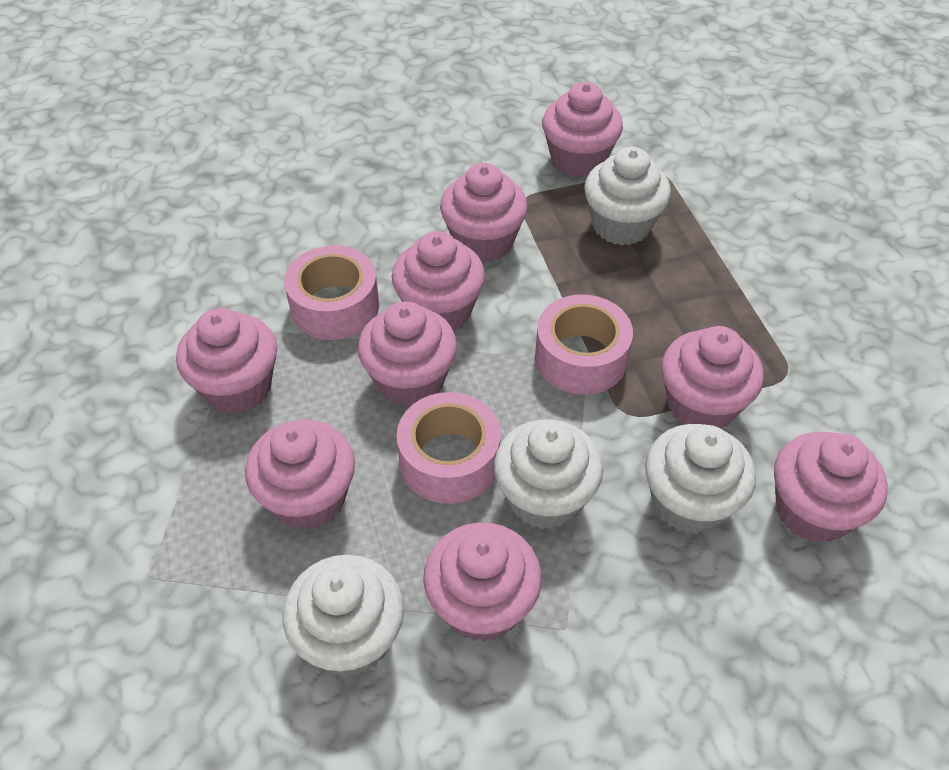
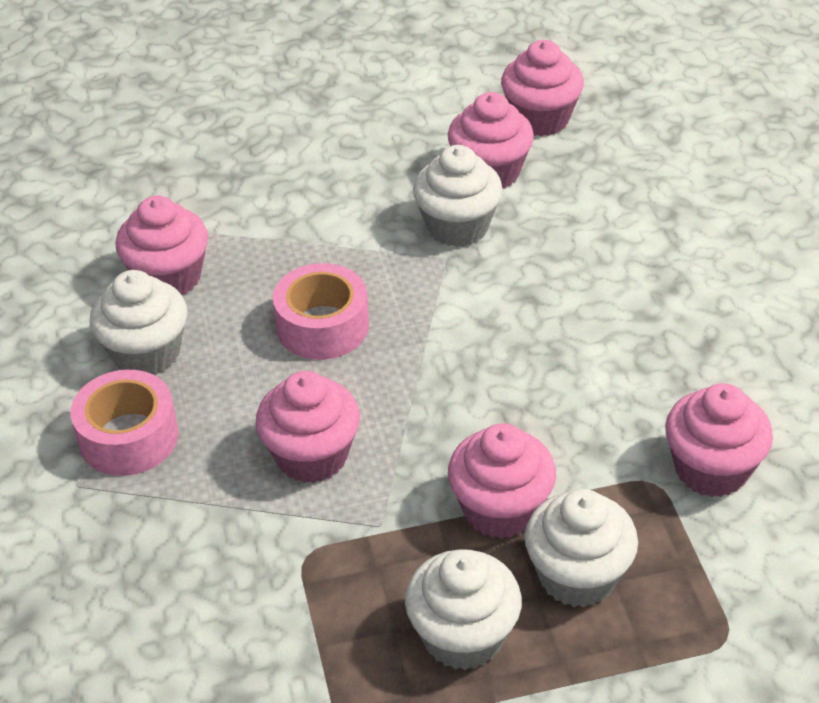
pink cupcake: [176,308,277,414] [245,420,355,530] [358,301,457,407] [392,231,485,331] [423,522,542,642] [440,163,528,263] [542,82,623,178] [661,326,764,429] [774,432,888,543] = 9 -> [116,196,208,295] [256,371,360,483] [448,92,534,189] [448,423,556,539] [501,40,584,136] [665,383,773,497] = 6
pink tape: [284,245,379,340] [397,392,501,504] [535,294,633,395] = 3 -> [70,370,178,476] [273,263,369,360] = 2

